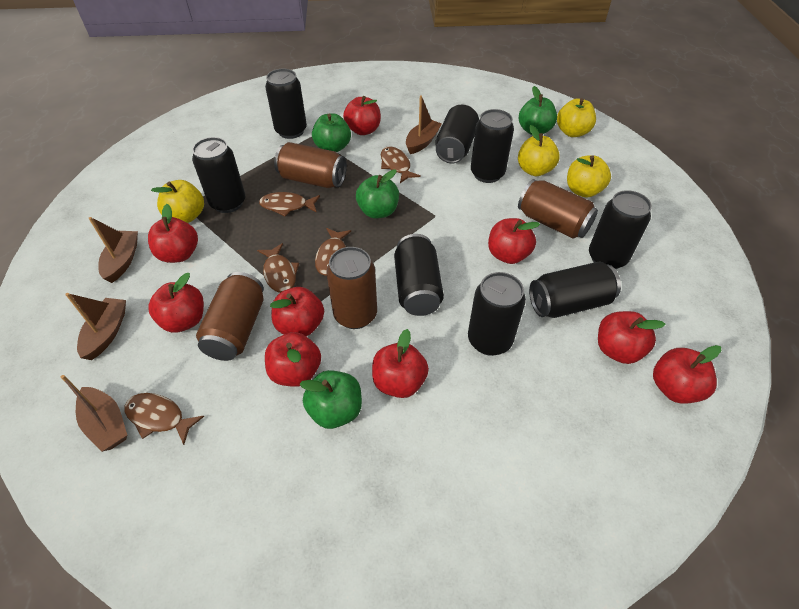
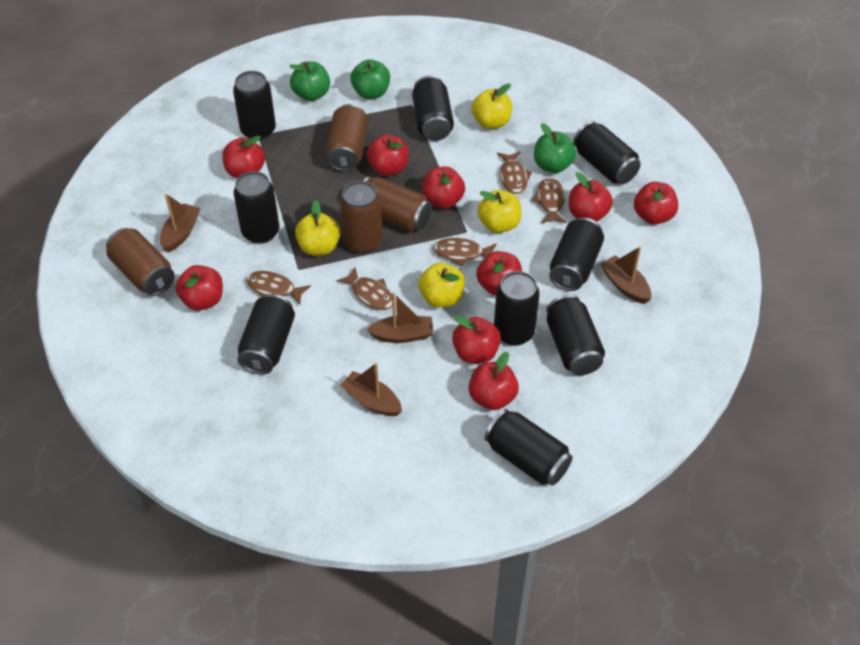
black can: [192,137,245,213] [265,69,307,139] [394,234,444,316] [435,105,479,163] [468,272,526,356] [471,109,514,183] [529,262,621,318] [589,190,652,269] = 8 -> [233,71,276,141] [233,171,280,244] [237,294,295,375] [412,75,454,141] [485,409,573,486] [494,271,540,346] [546,295,605,375] [549,217,604,291] [573,121,641,184] = 9
green apple: [300,370,362,429] [312,114,351,152] [356,169,399,218] [519,86,557,135] = 4 -> [289,61,330,101] [350,59,390,99] [534,123,576,173] = 3

